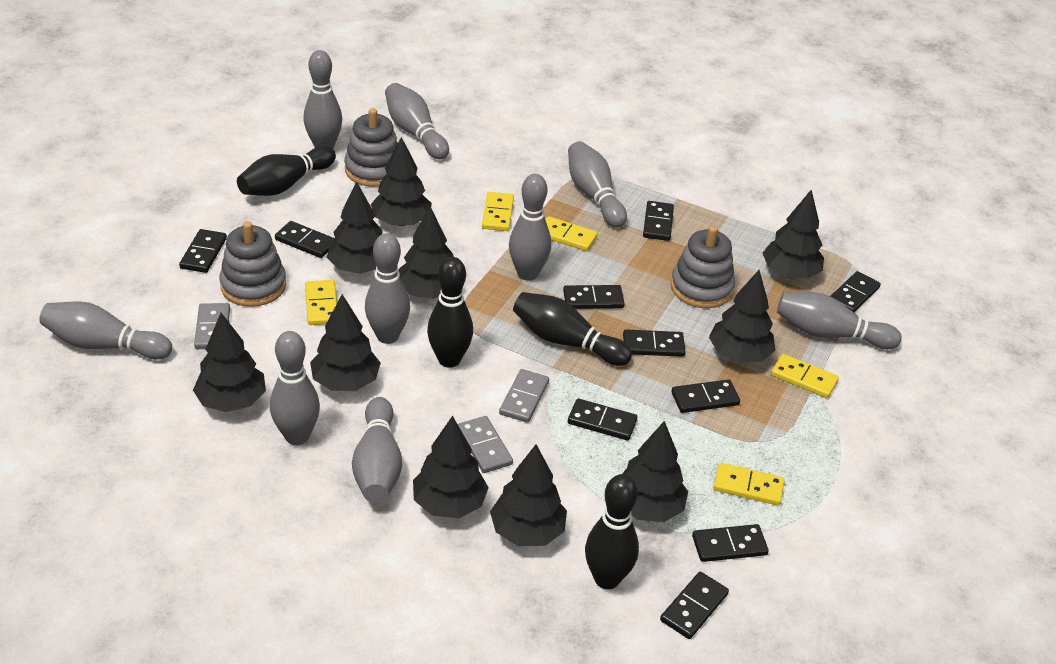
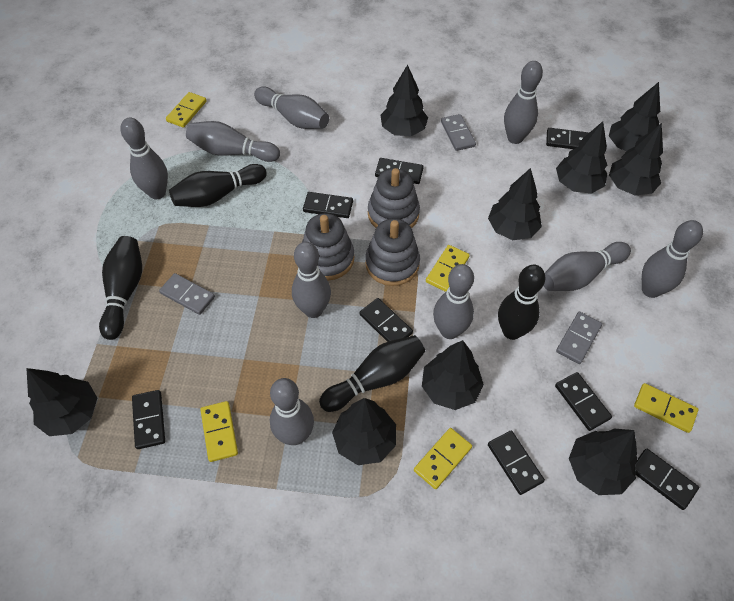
black domino: [179,229,227,273] [275,221,335,258] [563,285,625,309] [568,398,637,440] [623,329,686,357] [643,201,674,241] [660,572,729,639] [671,379,740,413] [692,524,769,562] [830,271,881,312] = 10 -> [132,390,165,449] [303,192,353,218] [359,298,413,342] [375,158,423,184] [488,430,545,495] [546,128,589,149] [555,372,612,431] [635,449,699,510] = 8
black tree: [193,313,266,412] [310,294,381,391] [327,181,383,274] [371,137,432,226] [399,206,454,299] [413,416,489,518] [490,444,567,546] [622,421,688,522] [709,270,775,363] [763,190,824,279] = 10 -> [26,368,97,436] [332,398,396,465] [380,64,428,136] [422,340,484,410] [488,168,542,240] [556,121,607,193] [569,429,637,495] [609,82,660,151] [609,123,663,195] = 9

